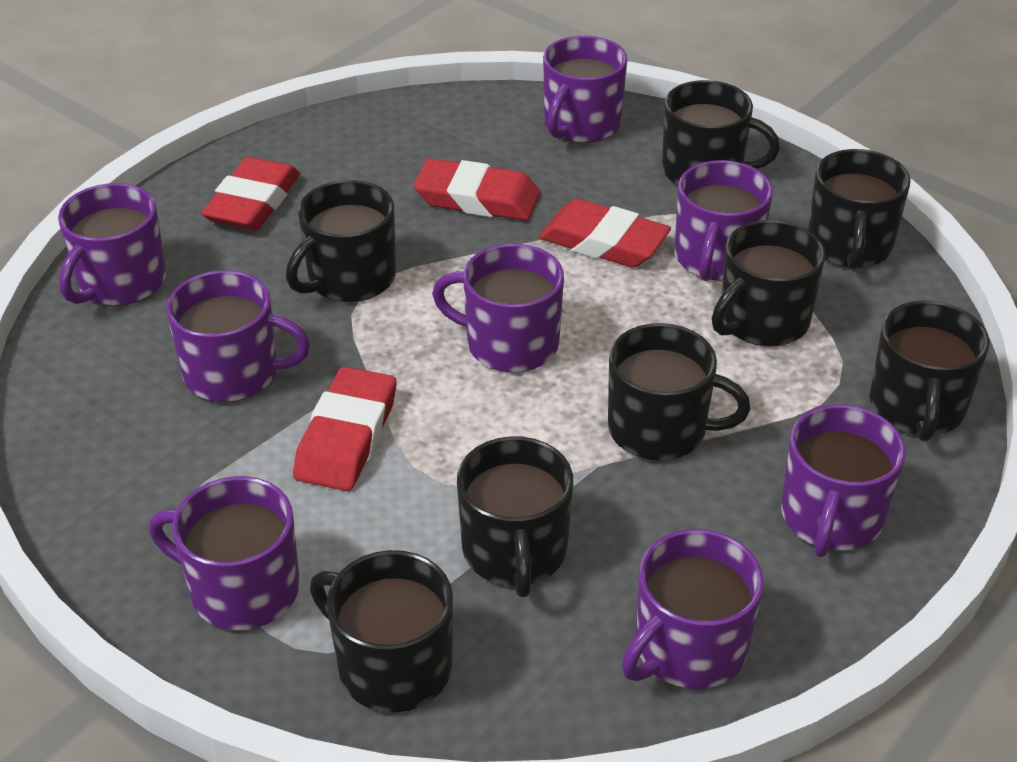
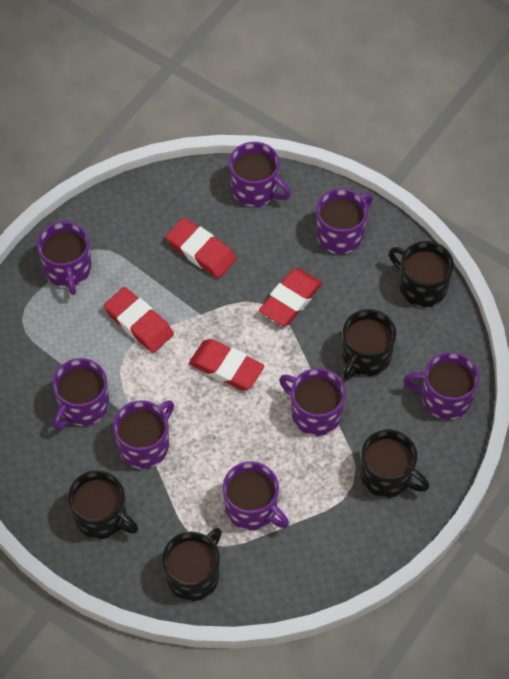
black mug: [286,180,396,302] [310,550,453,713] [457,436,573,597] [608,323,751,461] [662,80,780,186] [712,220,826,347] [808,149,911,270] [869,301,989,442] = 8 -> [68,470,138,539] [162,528,222,601] [342,309,396,380] [361,429,429,498] [389,241,454,307] = 5

